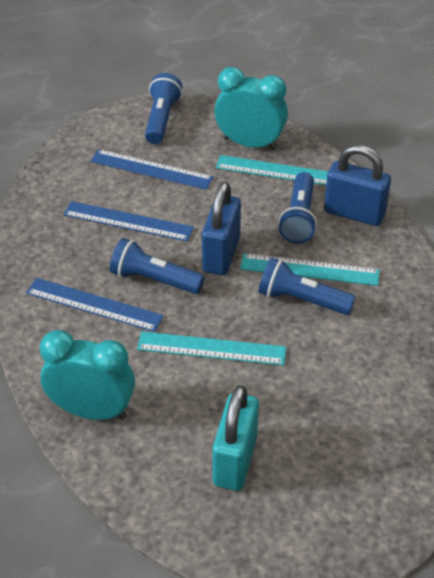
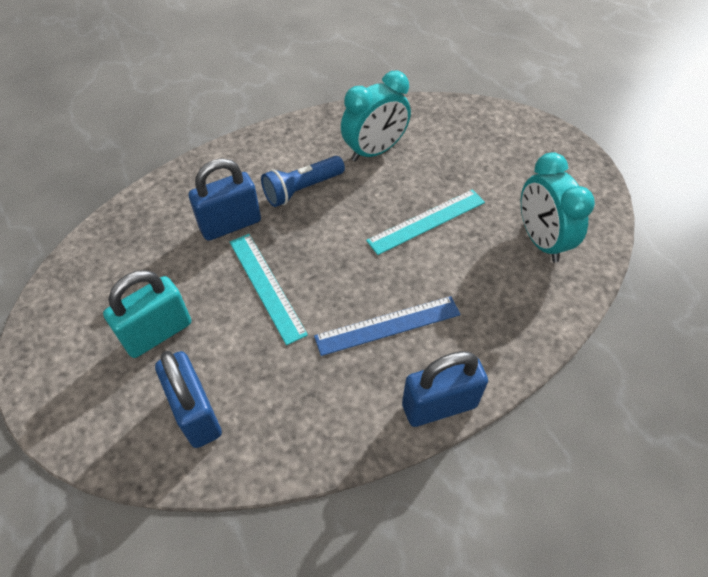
blue flashlight: [110,238,205,294] [145,73,182,144] [259,257,356,315] [278,172,317,243] = 4 -> [261,156,345,207] = 1
blue padlock: [202,182,241,275] [324,145,391,226] = 2 -> [155,351,222,448] [189,158,261,241] [402,351,488,427] = 3
blue ruler: [26,278,164,332] [63,201,194,242] [90,149,213,190] = 3 -> [314,296,461,356] = 1
turquoise ruler: [137,332,286,366] [216,155,329,185] [240,253,380,286] = 3 -> [230,234,308,345] [366,189,485,255] = 2

